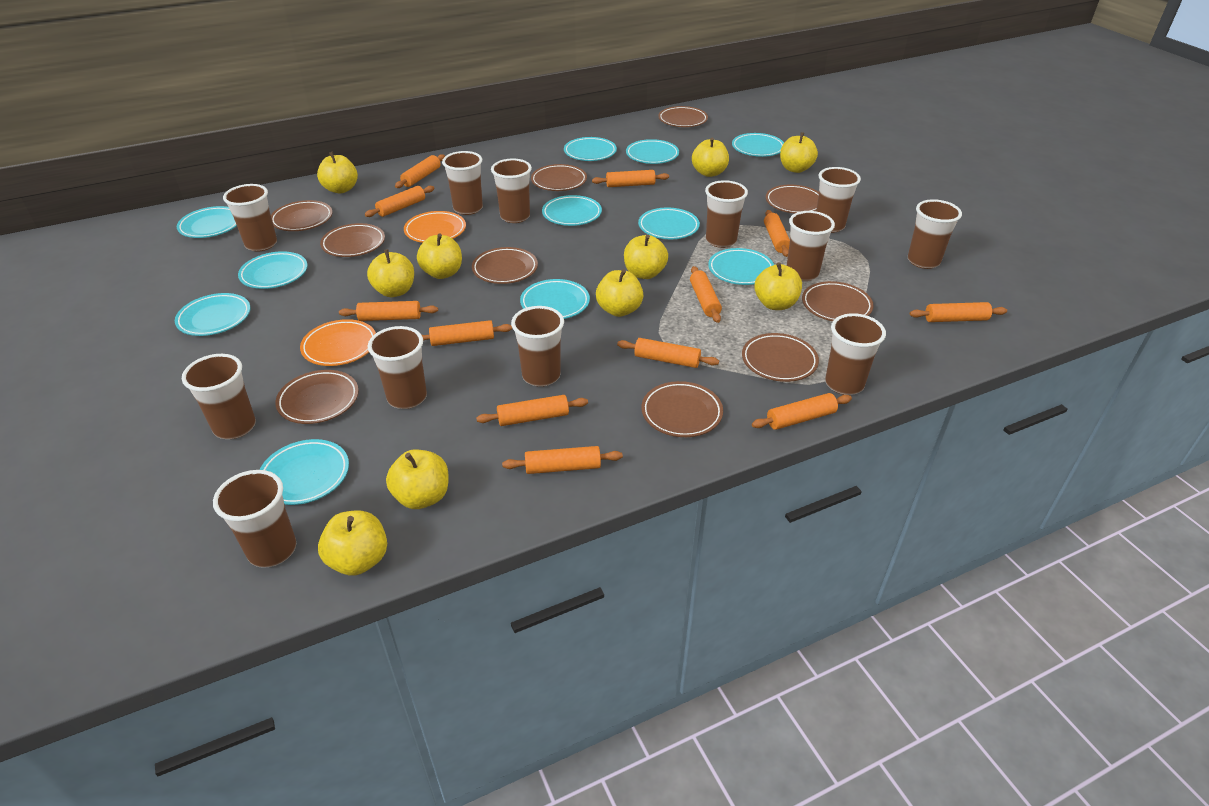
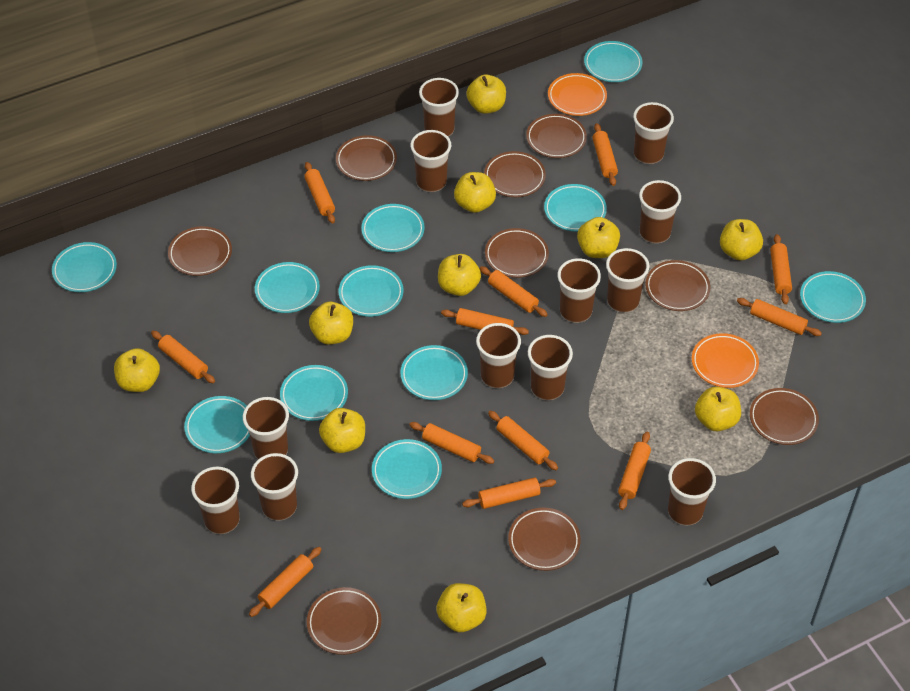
brown plate: [271,200,333,231] [276,370,359,424] [320,223,385,257] [472,247,538,284] [531,164,587,191] [642,381,723,437] [658,106,708,127] [742,333,819,382] [766,185,819,214] [802,281,874,321] = 10 -> [168,226,232,276] [307,587,381,655] [336,135,397,181] [484,151,546,197] [485,228,549,278] [508,508,581,571] [526,114,587,158] [645,260,710,311] [750,388,819,445] = 9

